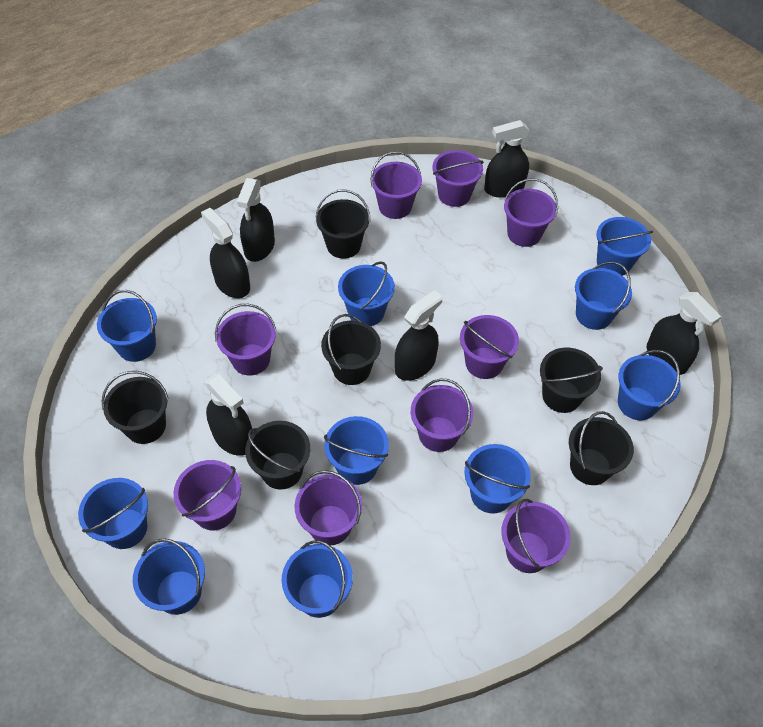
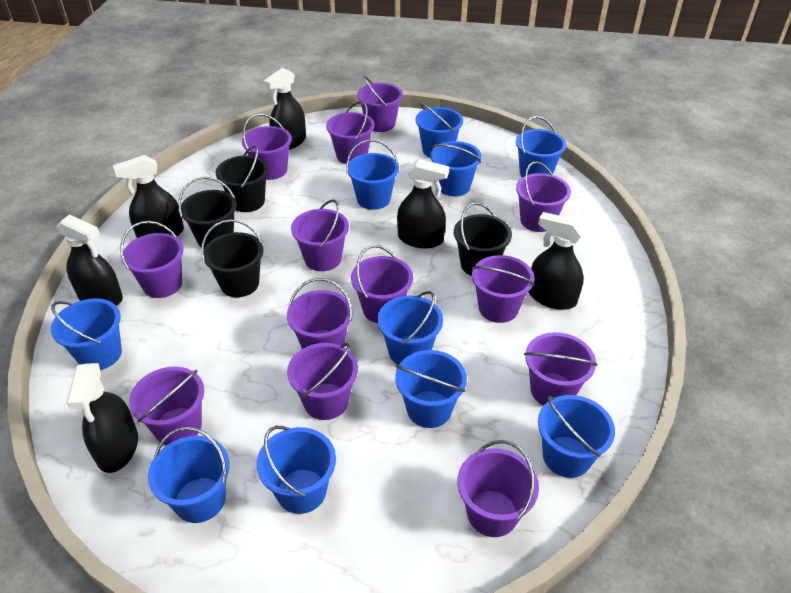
black bucket: [102,371,169,444] [245,421,310,490] [316,189,370,259] [321,314,381,385] [540,348,603,413] [569,411,634,485] = 6 -> [178,177,237,248] [201,219,264,297] [216,146,269,212] [454,202,512,276] = 4
purple bucket: [173,460,241,530] [215,304,276,376] [294,470,362,545] [371,151,422,219] [411,379,473,452] [432,150,484,207] [460,315,519,379] [501,499,571,573] [504,178,558,247] = 9 -> [121,221,184,298] [129,367,204,445] [242,114,292,180] [287,278,352,349] [287,343,358,420] [291,200,349,271] [326,101,375,164] [351,245,413,323] [357,75,403,132] [458,440,539,537] [472,255,535,323] [516,161,571,232] [524,332,597,406] = 13

